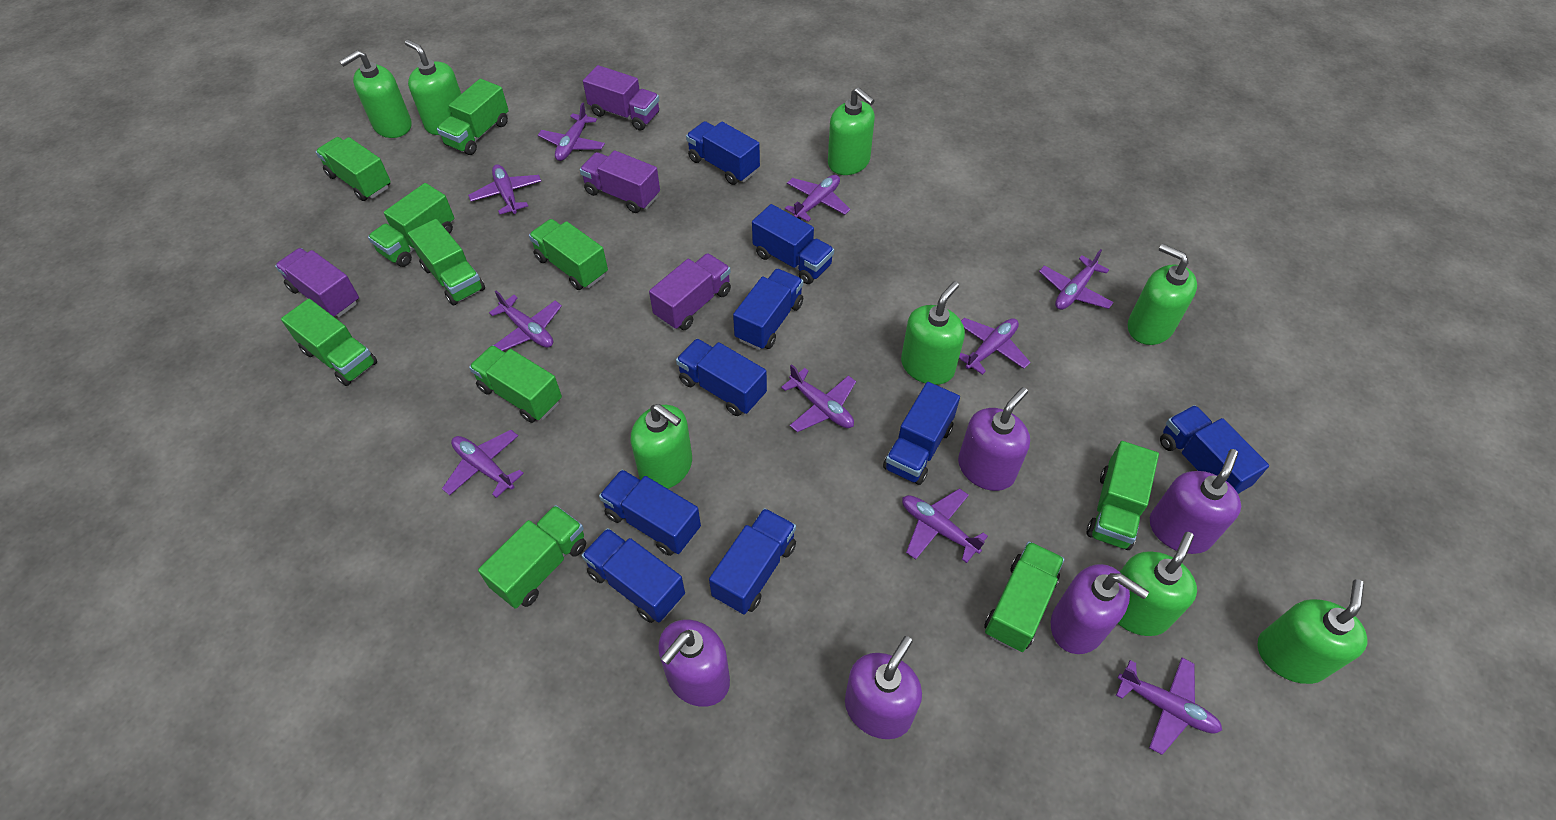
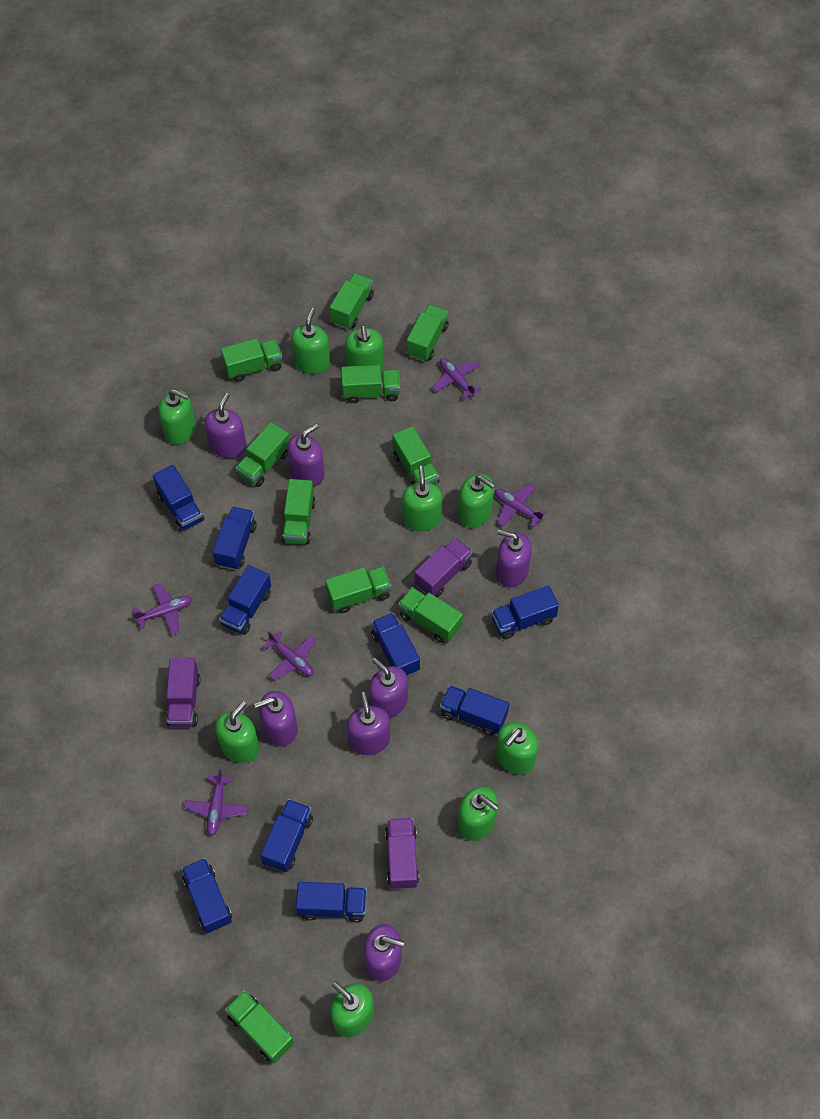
green soap dispenser: [339,50,411,138] [405,40,461,135] [631,404,692,489] [828,87,875,175] [901,281,965,385] [1118,532,1197,636] [1128,244,1197,345] [1258,579,1367,684] = 8 -> [159,389,196,445] [215,701,259,763] [291,308,330,374] [330,981,374,1037] [345,325,384,369] [402,466,442,531] [458,474,495,528] [458,786,499,841] [496,722,538,774] = 9
purple plane: [442,430,524,498] [468,164,541,214] [489,291,562,351] [538,102,605,161] [781,364,856,432] [785,175,851,222] [902,488,988,563] [959,318,1030,375] [1039,249,1114,310] [1116,658,1222,755] = 10 -> [133,583,192,635] [184,769,248,836] [263,630,316,680] [432,358,481,399] [495,483,547,528] = 5
purple soap dispenser: [658,620,730,707] [845,636,922,739] [958,387,1030,491] [1051,564,1149,654] [1150,449,1241,554] = 5 -> [205,393,247,459] [254,691,297,747] [287,424,325,487] [347,692,390,755] [364,924,404,981] [369,658,408,718] [496,530,532,587] = 7
purple truck: [275,248,359,317] [580,150,660,213] [583,65,659,131] [649,253,731,330] = 4 -> [166,658,200,727] [385,818,419,889] [414,538,473,597] = 3

